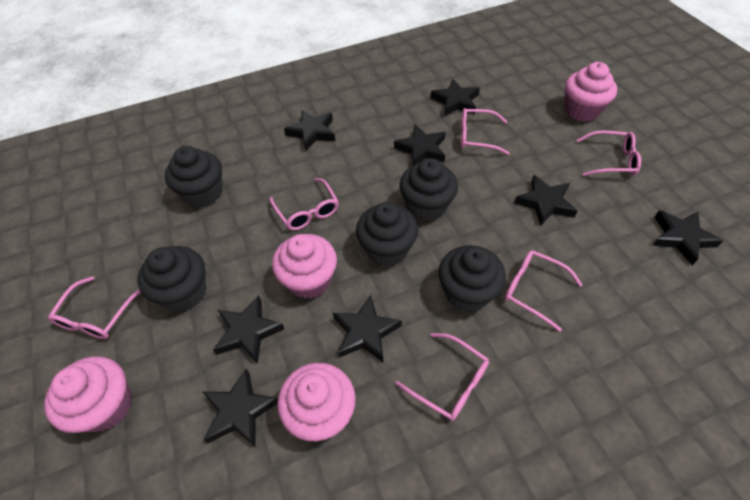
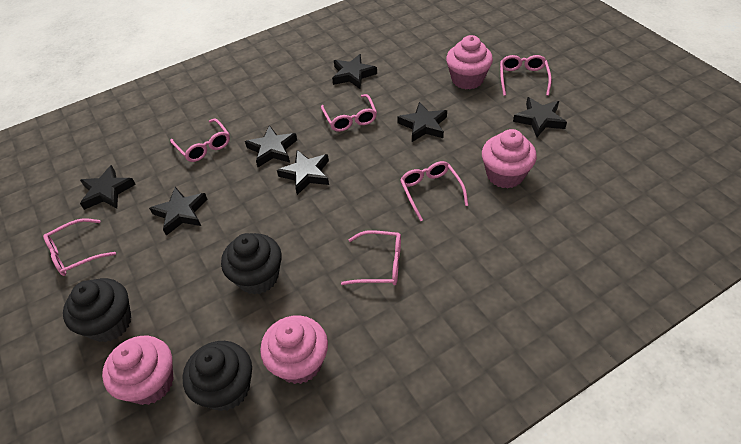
black cupcake: [138,246,206,312] [165,146,222,207] [356,202,418,266] [400,158,458,221] [438,245,506,312] = 5 -> [63,278,131,342] [182,341,252,411] [221,233,282,295] = 3
black star: [203,368,278,448] [213,296,284,364] [284,110,335,151] [333,295,402,362] [394,124,446,166] [430,79,480,116] [514,175,578,226] [652,210,723,265] = 8 -> [80,165,136,210] [149,187,208,236] [245,125,297,167] [277,150,329,195] [332,54,377,89] [397,102,447,142] [513,97,567,137] = 7

